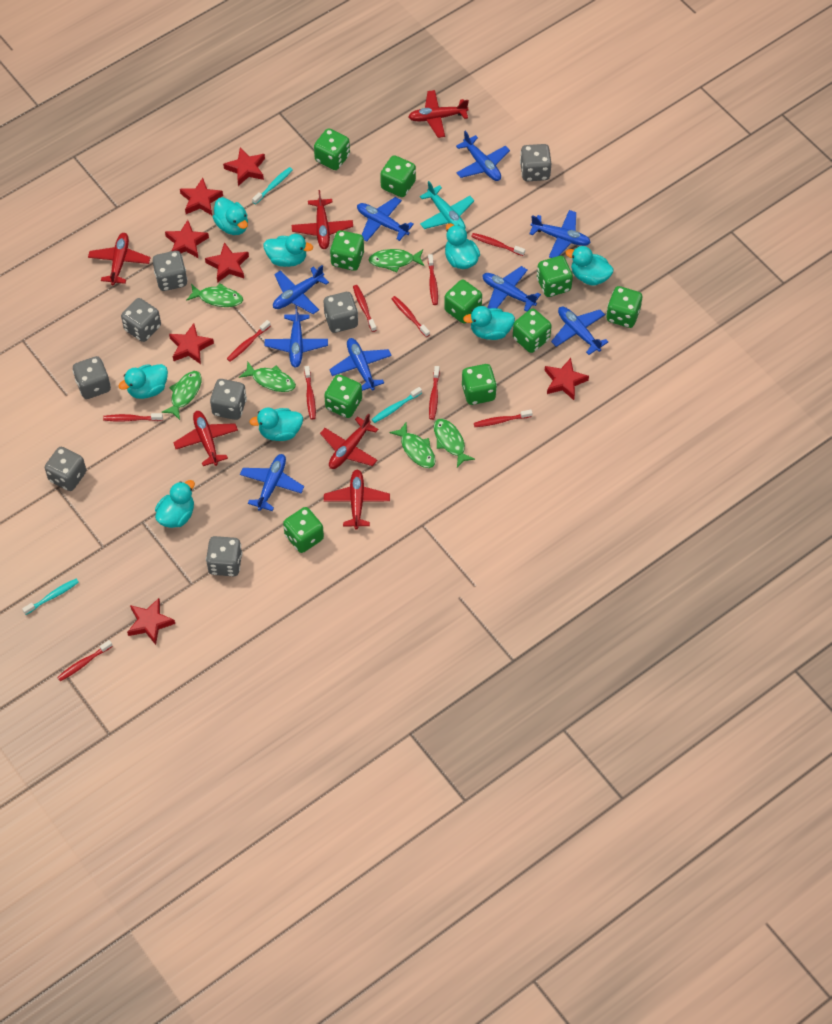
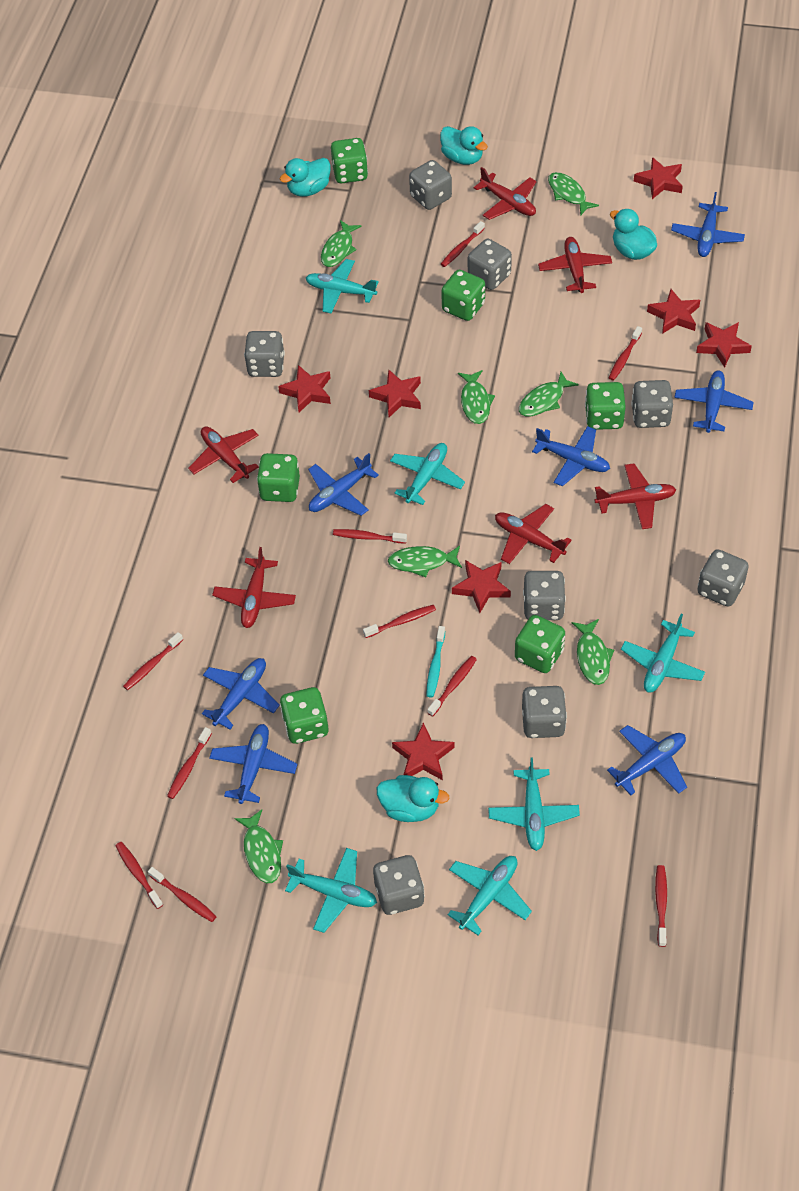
blue plane: [240,454,304,511] [264,305,328,368] [273,265,329,314] [329,338,392,391] [357,197,414,242] [456,131,510,181] [483,266,541,312] [529,210,591,258] [551,307,608,355] = 9 -> [202,658,280,729] [209,724,297,804] [308,453,379,516] [532,426,610,486] [607,725,687,795] [671,192,745,257] [674,371,754,433] = 7
green dice: [283,507,324,553] [314,128,350,170] [324,374,362,418] [330,230,364,271] [380,155,416,197] [444,280,482,323] [462,364,497,405] [513,309,551,353] [537,256,573,297] [606,286,642,328] = 10 -> [257,453,300,502] [280,687,329,744] [331,138,368,184] [441,270,485,321] [515,615,565,673] [585,382,626,430] = 6
green fish: [161,371,202,420] [186,283,243,307] [239,362,296,392] [369,249,424,272] [389,423,436,468] [434,418,475,468] = 6 -> [234,809,283,883] [321,220,362,267] [388,546,462,578] [458,370,495,424] [519,372,579,416] [548,172,599,215] [572,619,614,685] = 7
turquoise duck: [118,364,168,399] [155,480,195,528] [213,197,248,235] [249,408,303,441] [263,234,313,267] [445,223,480,269] [463,306,515,340] [565,246,614,286] = 8 -> [280,158,331,197] [377,775,449,822] [440,126,488,165] [610,209,657,260] = 4
turquoise plane: [420,181,474,229] = 1 -> [285,848,377,933] [306,259,379,313] [390,443,465,505] [448,856,532,935] [488,758,580,851] [621,613,705,693] = 6
turquoise toothbrush: [22,579,79,615] [252,167,293,204] [372,387,422,423] = 3 -> [426,626,445,698] = 1

